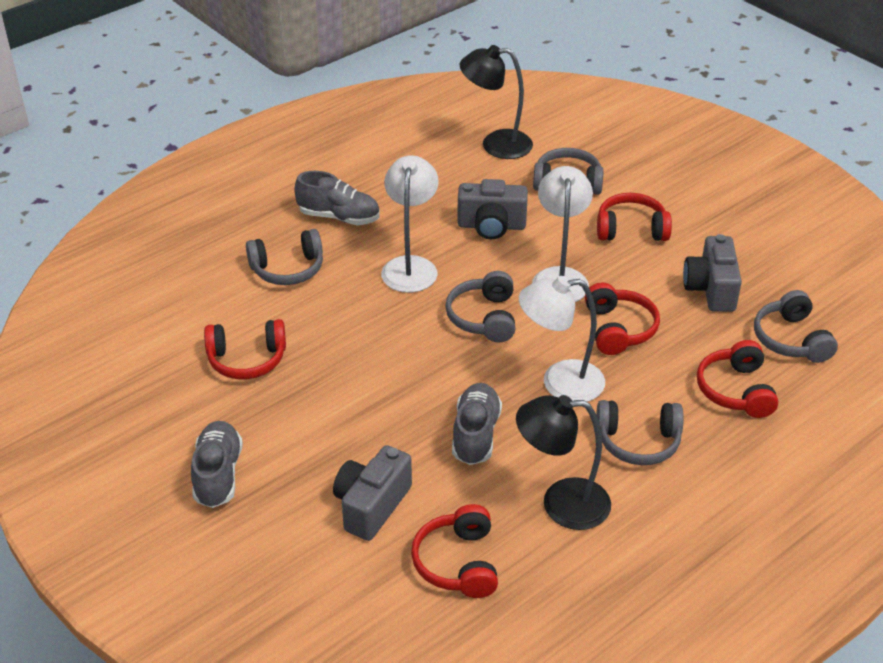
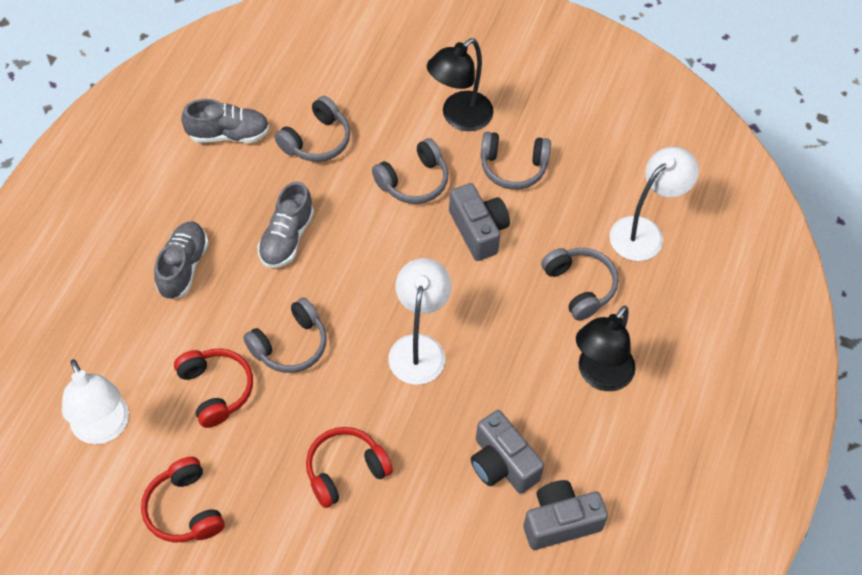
red headphones: [204,319,286,379] [411,504,498,598] [585,283,660,355] [597,193,672,241] [697,340,778,418] = 5 -> [141,457,225,542] [174,349,253,428] [306,427,393,508] = 3

